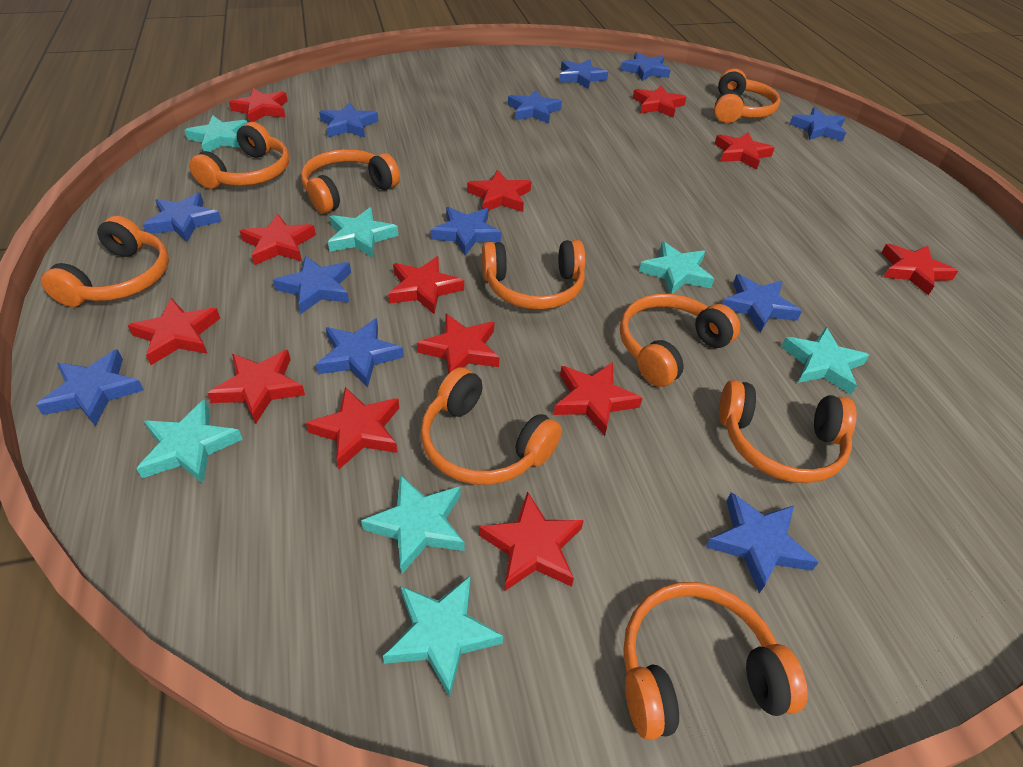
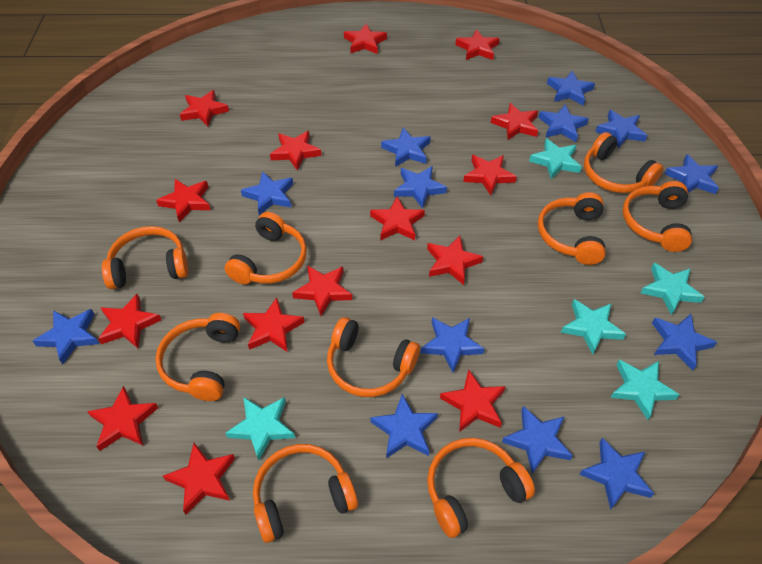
blue star: [36,349,144,426] [143,192,222,242] [273,255,351,314] [316,318,404,388] [319,102,378,138] [431,207,501,256] [508,90,562,123] [559,60,608,89] [621,52,671,81] [706,492,819,593] [722,274,802,333] [790,107,846,141] = 12 -> [33,309,99,364] [241,171,293,215] [370,394,438,459] [381,128,431,167] [394,166,447,209] [421,317,484,373] [502,406,573,474] [538,104,589,142] [547,71,595,105] [579,438,654,509] [595,110,648,148] [652,314,717,371] [665,154,719,194] = 13
red star: [128,298,220,365] [207,350,305,424] [229,88,288,122] [240,213,316,265] [306,387,399,469] [388,256,464,314] [417,314,499,373] [467,170,531,212] [479,491,584,592] [554,362,642,436] [633,85,687,118] [715,132,775,170] [881,244,958,295] = 13 -> [87,386,158,451] [98,294,161,348] [156,179,211,222] [163,443,235,515] [180,90,229,126] [243,298,305,352] [270,131,321,171] [292,265,352,316] [344,24,387,54] [370,196,425,240] [427,236,483,285] [440,369,506,432] [455,29,500,60] [463,155,517,195] [491,103,538,140] = 15
turquoise star: [136,399,243,484] [184,116,248,152] [328,207,398,258] [361,475,465,575] [383,576,503,697] [639,242,714,294] [781,327,869,394] = 7 -> [226,397,295,461] [529,138,582,179] [561,299,626,354] [610,360,680,420] [641,263,705,315] = 5

